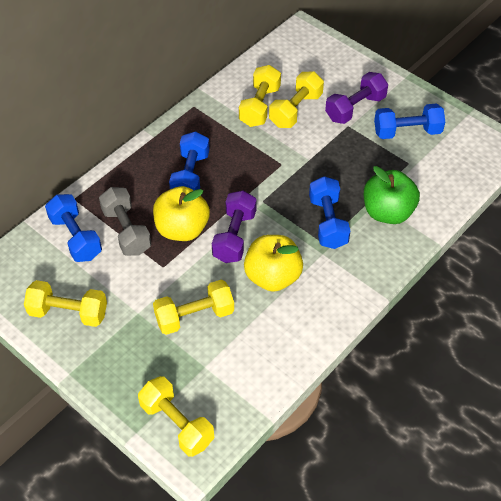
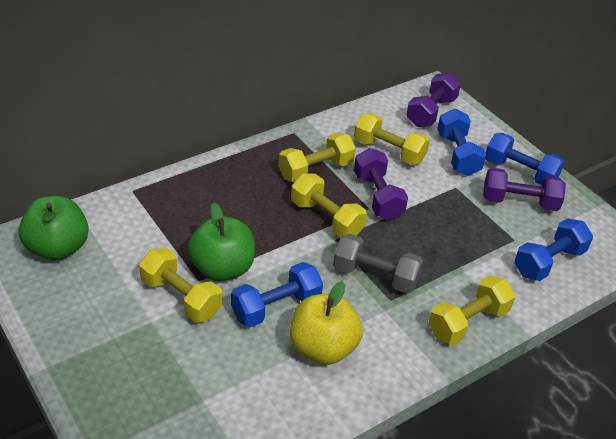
green apple: [364,166,420,224] = 1 -> [19,196,89,261] [188,203,255,281] = 2
purple dumbbell: [212,191,257,263] [325,72,388,124] = 2 -> [354,148,408,220] [406,72,461,127] [483,168,566,211] = 3
yellow apple: [153,186,210,241] [244,235,303,292] = 2 -> [290,281,363,365] = 1

